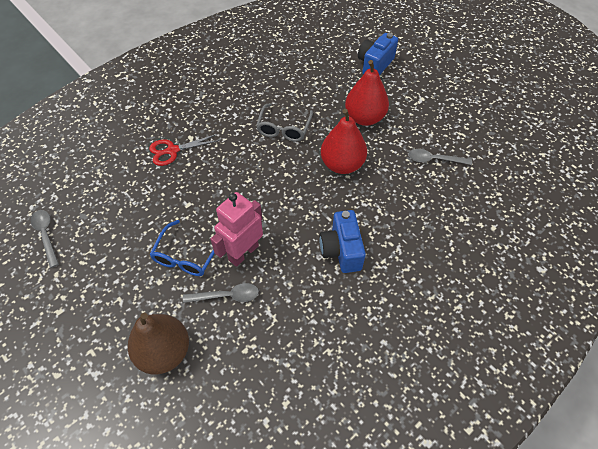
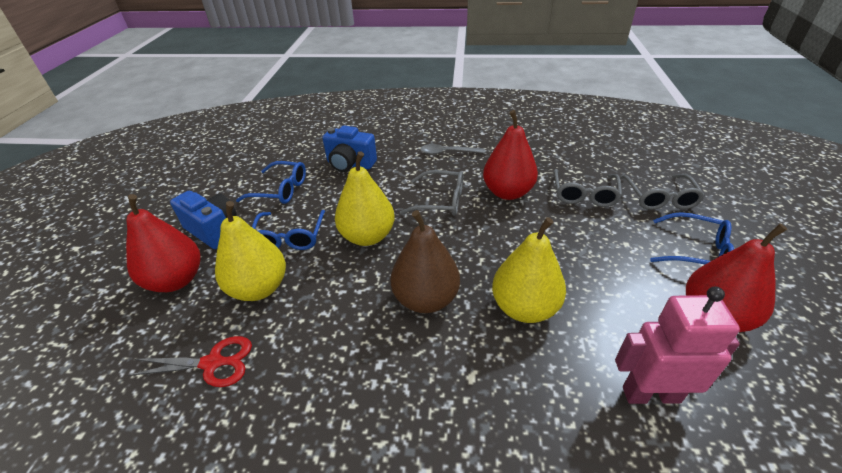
blue glasses: [150,220,215,276] = 1 -> [236,161,306,204] [252,210,325,250] [650,212,734,264] = 3
grey glasses: [256,103,313,142] = 1 -> [400,170,463,216] [554,169,622,207] [620,174,705,210] = 3
grey spoon: [31,210,59,268] [183,283,259,303] [408,149,472,165] = 3 -> [420,144,485,155] = 1
red pear: [321,109,367,174] [345,60,389,126] = 2 -> [126,194,200,292] [483,110,538,200] [686,224,788,332] = 3
yellow pear: none = 0 -> [215,201,286,301] [335,151,395,246] [492,217,566,323] = 3

